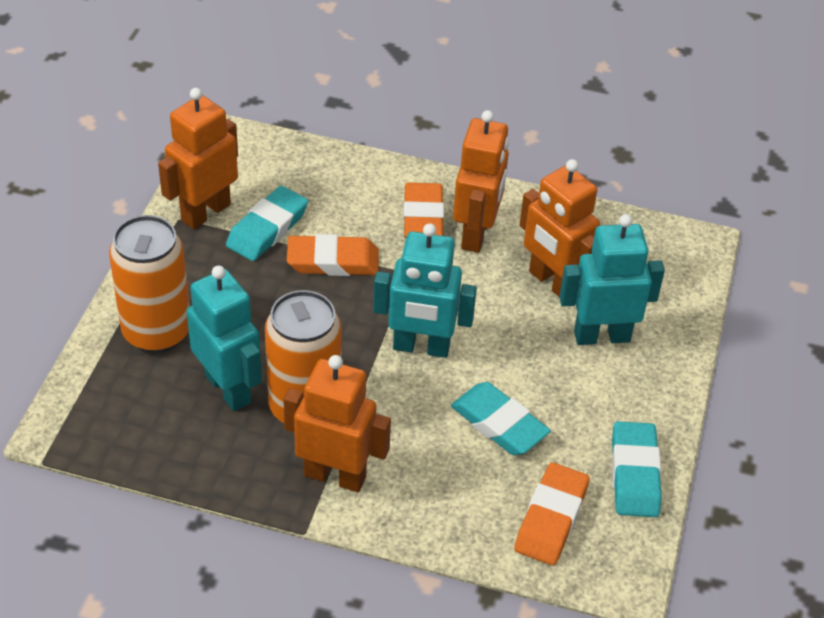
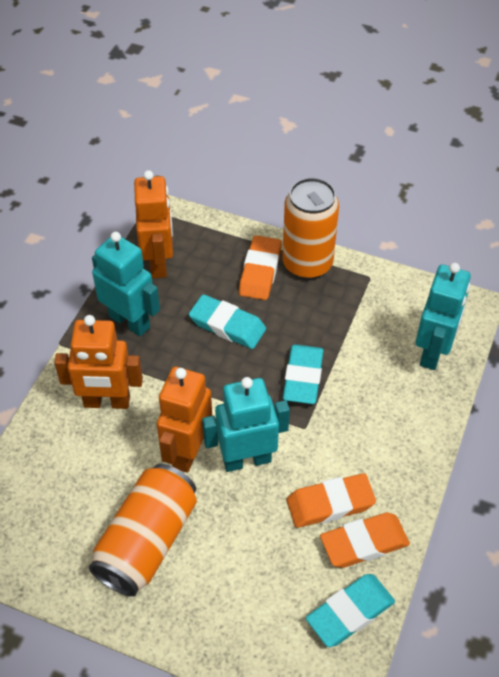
orange robot: [158,88,238,229] [283,355,391,492] [453,110,509,253] [520,159,600,297] = 4 -> [54,315,143,409] [134,170,173,278] [157,367,212,473] = 3

